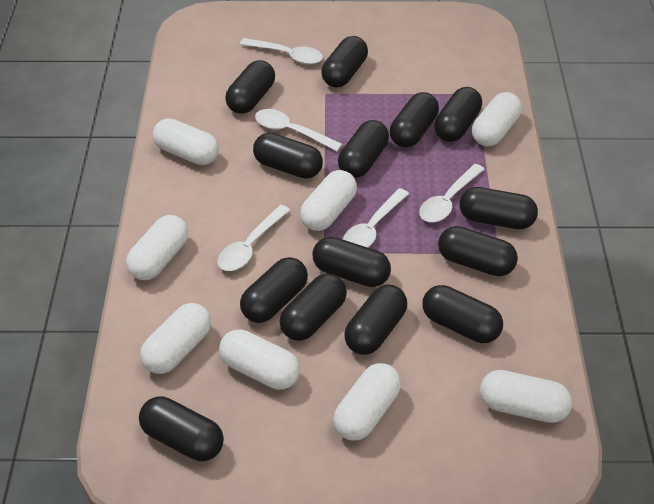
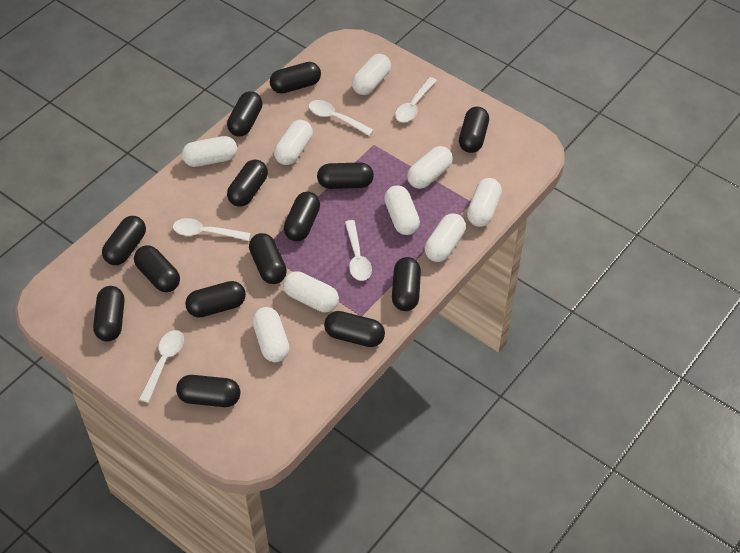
white capsule: [126,215,188,280] [140,303,211,374] [153,118,219,165] [219,329,300,390] [300,170,357,231] [333,363,401,440] [472,92,522,147] [480,370,572,423] = 8 -> [182,136,237,167] [252,307,289,362] [274,120,313,165] [283,271,339,312] [352,54,391,95] [384,185,420,235] [407,146,453,189] [425,213,466,262] [467,178,502,227] = 9

